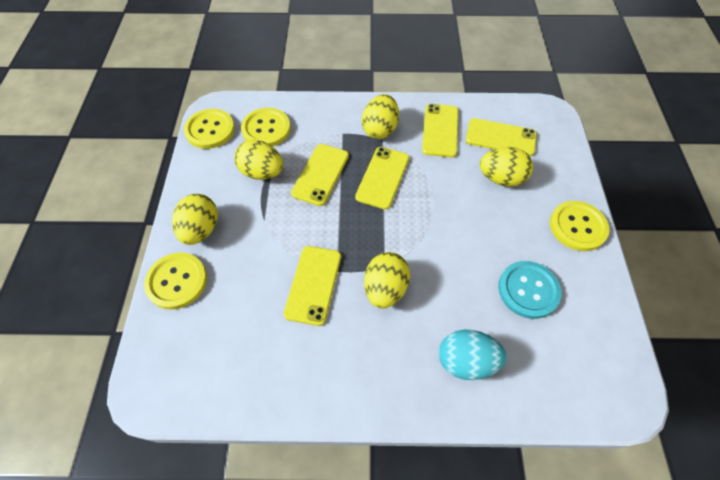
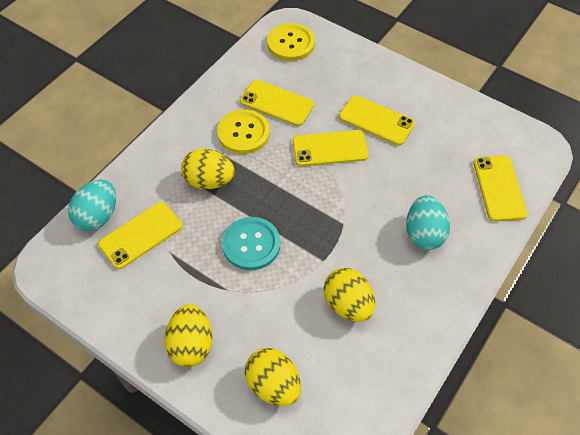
turquoise egg: [439,330,506,380] = 1 -> [68,179,116,231] [406,195,450,250] = 2
yellow button: [144,253,207,310] [184,109,235,149] [241,108,291,146] [550,201,610,251] = 4 -> [217,109,270,154] [267,23,315,61] = 2
yellow egg: [172,194,218,245] [234,140,283,180] [362,94,399,139] [364,252,410,308] [480,147,533,187] = 5 -> [164,304,212,367] [181,148,235,189] [245,348,301,406] [324,268,375,322] = 4

